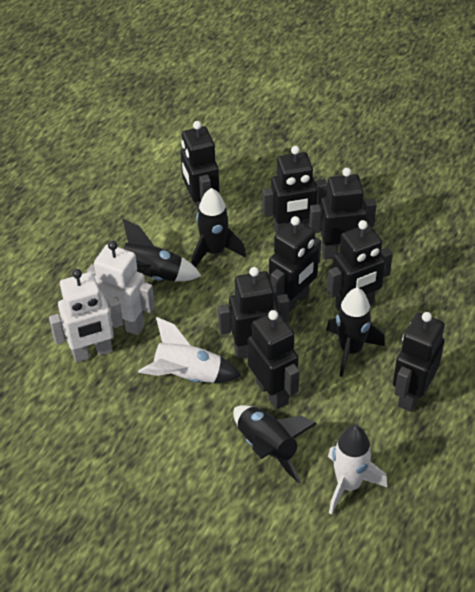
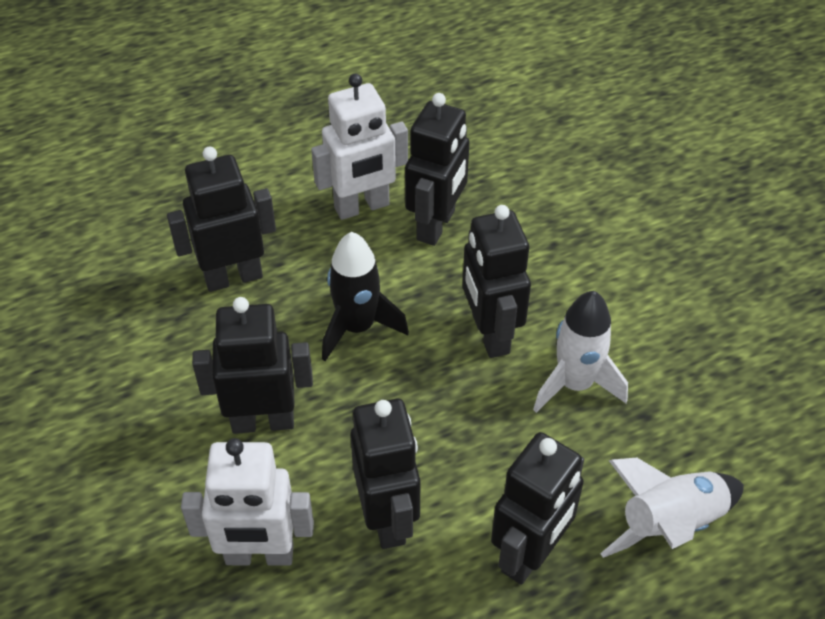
black robot: [180,121,220,211] [218,267,289,359] [247,310,300,409] [262,146,327,233] [269,216,321,312] [309,168,376,260] [327,220,393,311] [393,312,445,412] = 8 -> [167,147,276,292] [192,297,313,434] [350,399,420,549] [405,93,470,246] [462,205,531,358] [491,432,584,585] = 6
black rocket: [123,219,201,281] [192,188,246,267] [233,405,317,484] [326,288,385,377] = 4 -> [322,232,409,361] = 1

